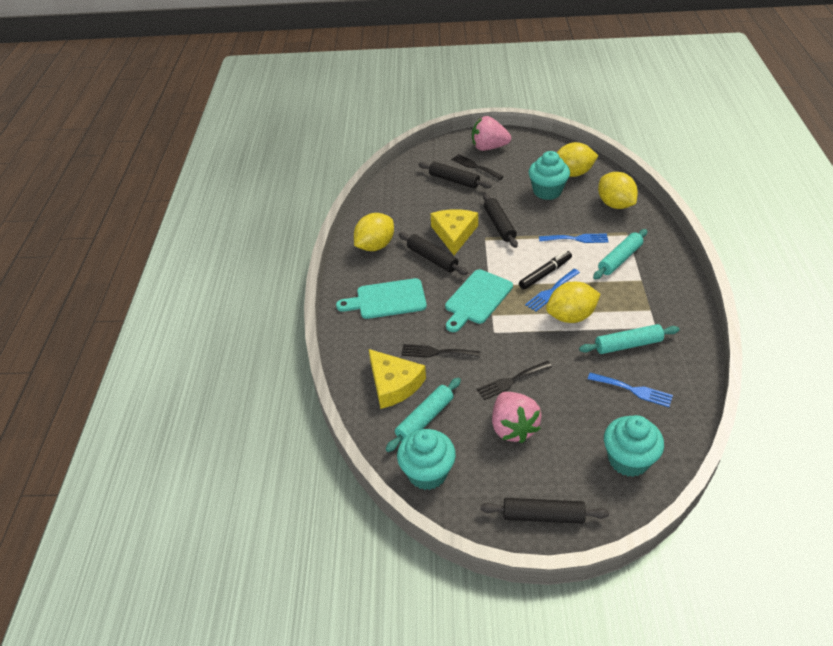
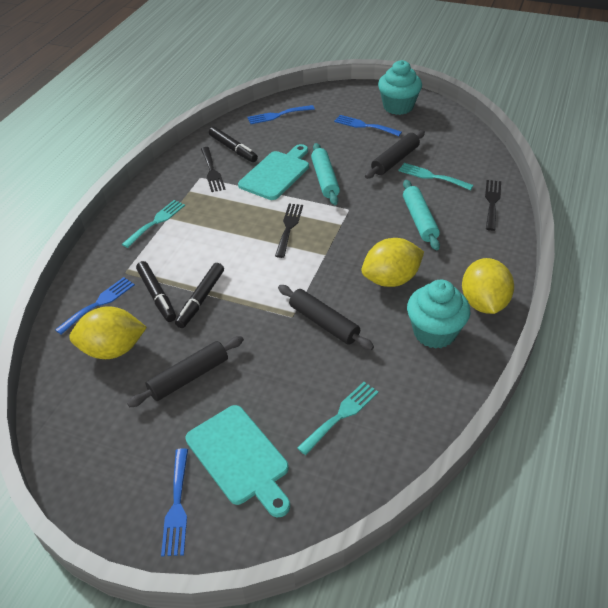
black marker: [519,251,572,290] = 1 -> [136,261,176,322] [175,263,224,328] [209,127,258,162] = 3
black rolling pin: [399,232,468,275] [418,161,491,189] [480,498,609,524] [483,193,518,248] = 4 -> [127,336,244,407] [278,285,374,350] [365,130,425,179] = 3
blue fork: [525,269,580,312] [539,233,609,243] [588,373,673,407] = 3 -> [55,277,135,335] [161,448,188,557] [247,105,315,124] [334,115,402,136] = 4
pink strawberry: [472,116,511,151] [492,392,542,443] = 2 -> none = 0
turquoise cupcake: [397,429,456,490] [529,151,570,200] [604,415,664,477] = 3 -> [378,60,422,115] [407,280,470,349] = 2
turquoise fork: none = 0 -> [122,200,185,248] [297,382,379,455] [398,163,474,190] = 3
turquoise rolling pin: [386,378,461,452] [579,324,680,354] [593,229,647,279] = 3 -> [311,143,340,205] [403,180,440,251] = 2
yellow cheese: [369,349,426,409] [431,209,478,255] = 2 -> none = 0
yellow lemon: [354,213,394,251] [546,282,600,323] [557,142,598,177] [598,172,638,209] = 4 -> [69,306,147,359] [361,238,424,287] [462,258,514,314] = 3

